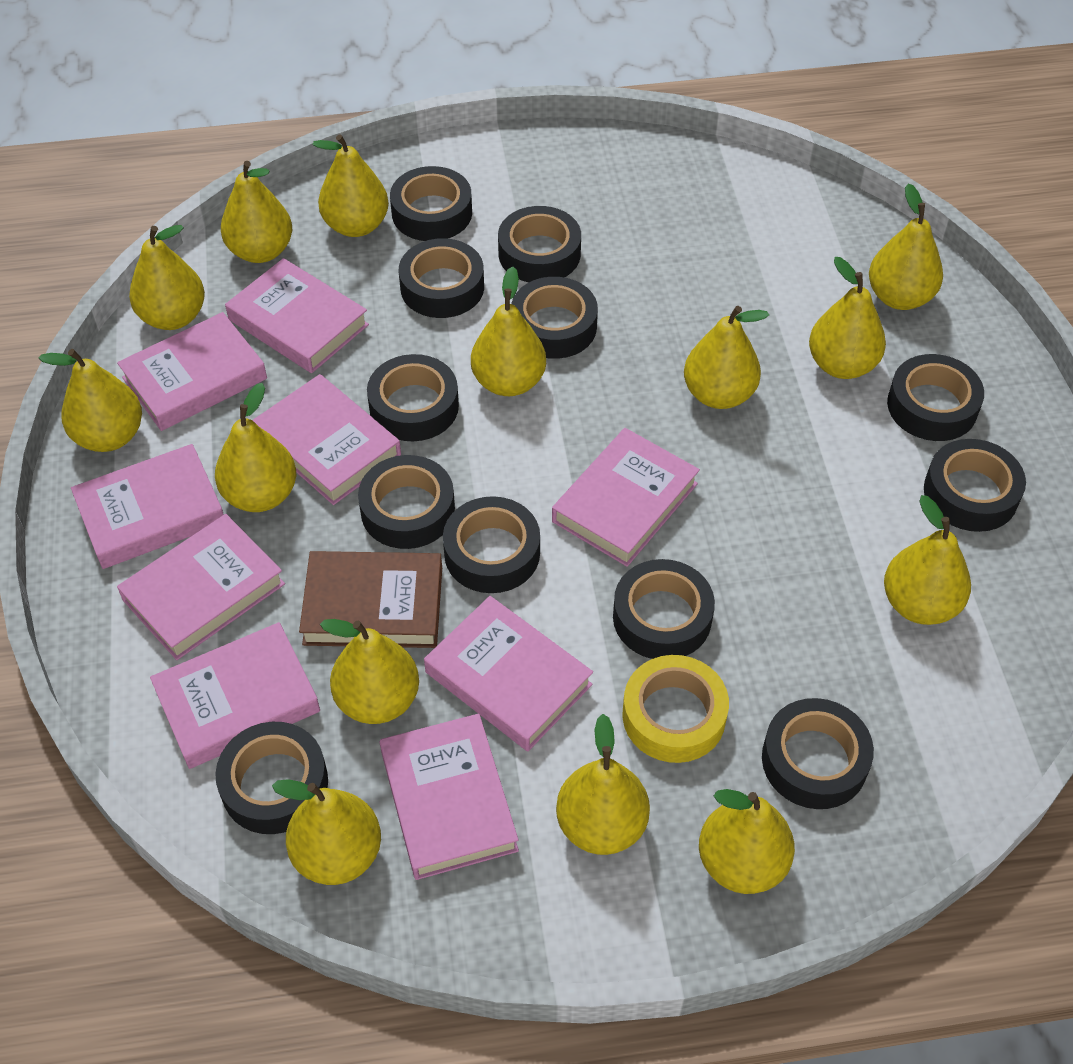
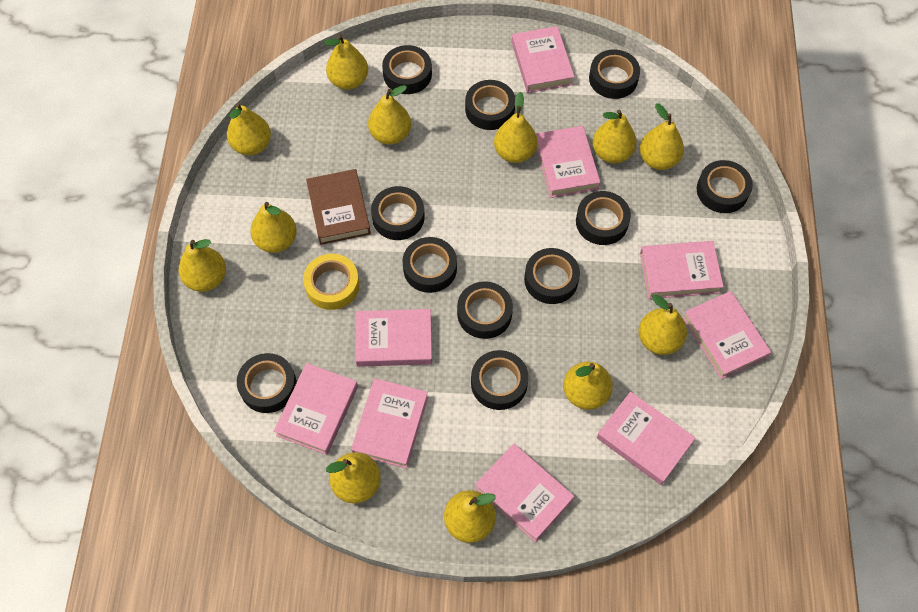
black tape: [215,722,328,834] [358,455,455,549] [367,354,459,441] [390,166,472,241] [399,238,484,318] [443,496,540,593] [498,206,581,282] [511,277,598,359] [613,559,715,659] [762,698,874,809] [887,354,984,441] [924,439,1026,532] = 12 -> [237,353,297,413] [371,186,425,240] [382,45,432,94] [403,237,457,293] [457,281,513,339] [465,80,515,130] [471,350,529,410] [524,248,580,304] [576,191,631,245] [589,49,640,99] [697,160,753,213] = 11
yellow pear: [38,349,142,452] [129,225,205,330] [215,383,296,512] [221,161,292,263] [272,779,381,885] [312,134,389,237] [320,619,419,724] [471,267,546,396] [556,714,650,855] [684,306,769,409] [699,789,795,894] [809,257,886,379] [869,184,943,310] [884,495,971,625] = 14 -> [179,239,226,292] [227,103,271,155] [250,202,297,253] [324,35,368,90] [326,452,381,503] [368,85,411,145] [444,490,496,543] [494,92,538,163] [563,362,613,410] [592,109,637,163] [638,295,687,355] [640,104,684,170] = 12

